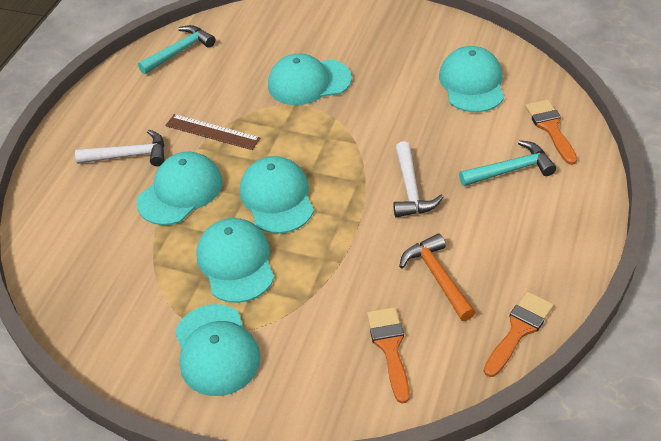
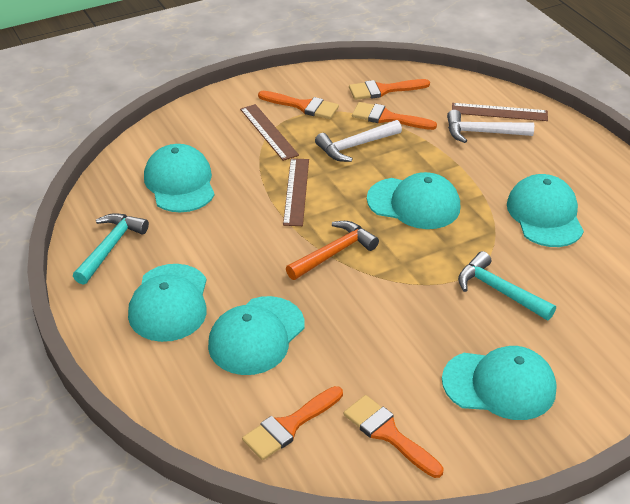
brown ruler: [165,114,261,150] = 1 -> [240,104,299,161] [283,158,309,226] [452,103,548,121] = 3
orange brush: [367,307,410,403] [484,291,554,377] [525,99,577,165] = 3 -> [242,386,343,460] [258,91,339,119] [343,395,443,478] [349,79,430,100] [352,102,437,130] = 5

